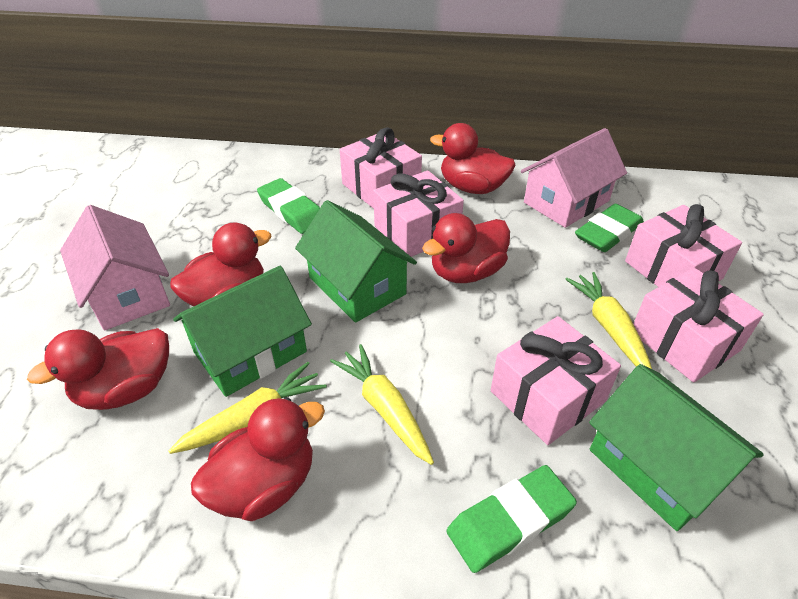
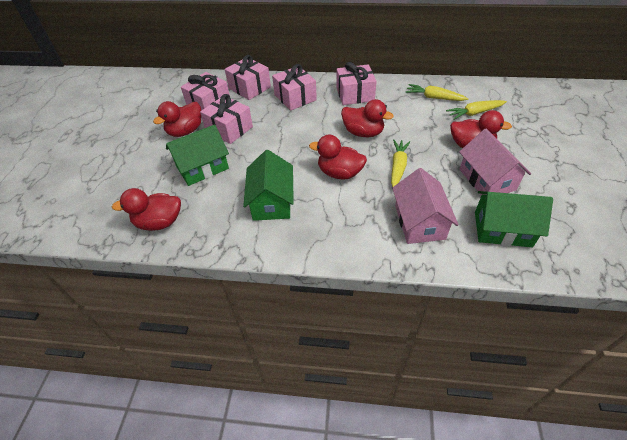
green eraser: [257,178,320,234] [447,465,577,573] [575,204,644,252] = 3 -> none = 0

